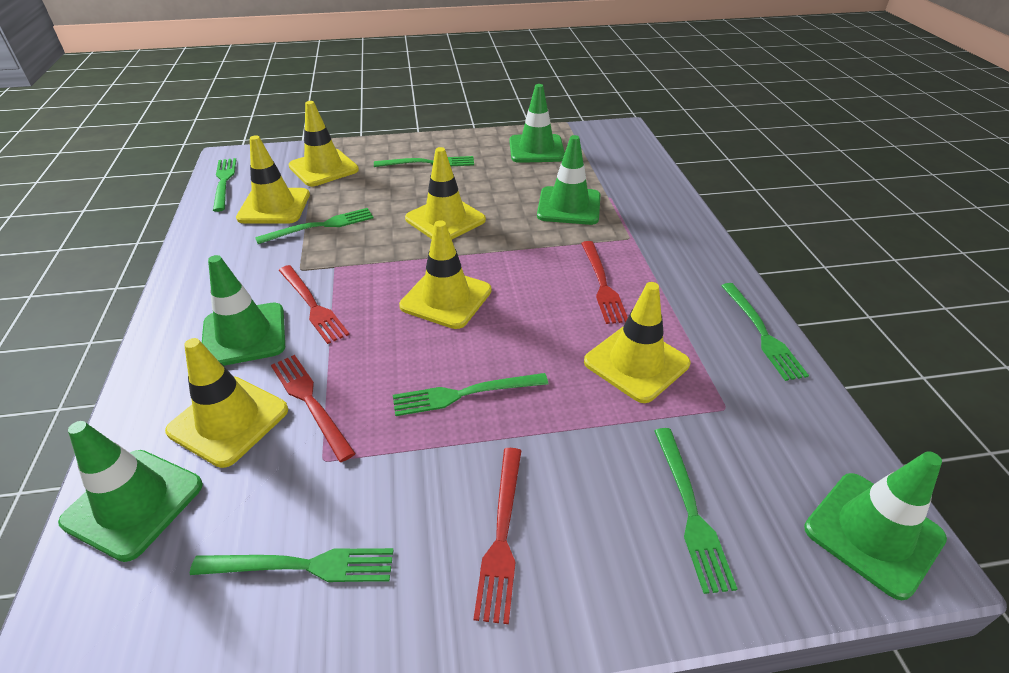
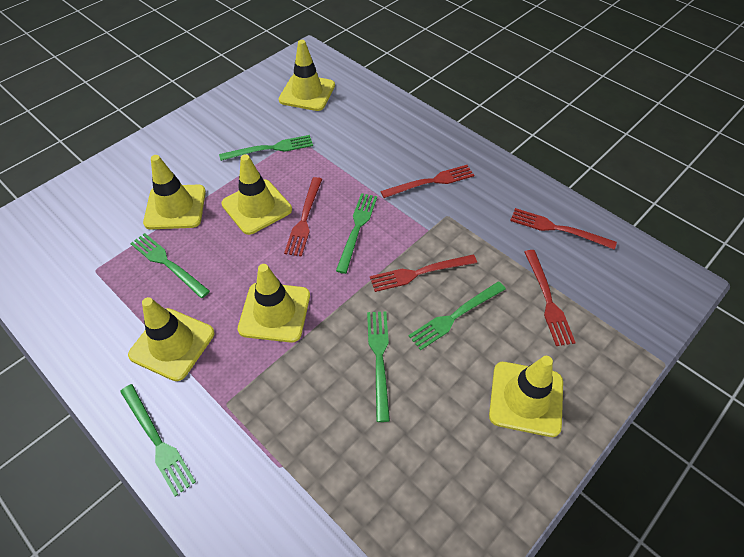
green fork: [190,548,393,582] [213,158,236,212] [255,208,374,244] [374,156,474,167] [393,373,548,416] [654,428,737,594] [721,283,809,381] = 7 -> [120,384,196,497] [130,233,210,298] [219,135,313,161] [336,193,377,274] [367,311,390,422] [408,281,506,350] = 6
green traffic cone: [58,421,203,562] [202,255,285,366] [509,84,565,163] [537,135,601,225] [804,451,947,600] = 5 -> none = 0
red fork: [271,355,356,462] [278,265,350,344] [474,448,521,624] [581,241,628,324] = 4 -> [284,177,322,257] [370,255,477,292] [380,165,474,198] [510,208,617,250] [525,250,576,346] = 5

